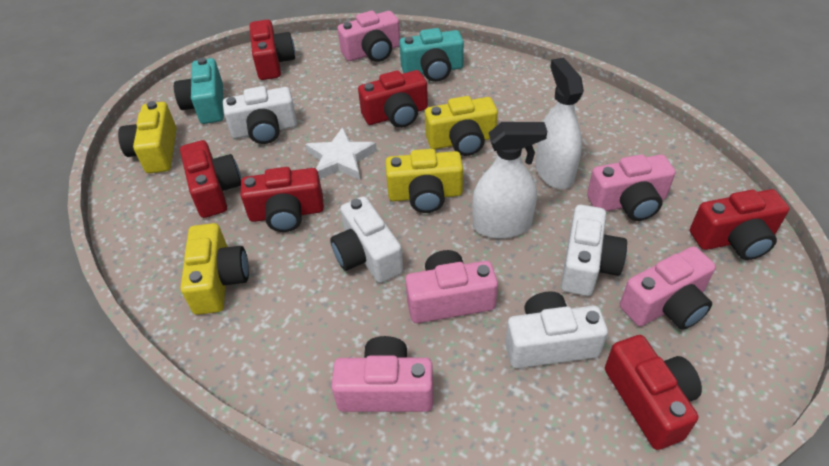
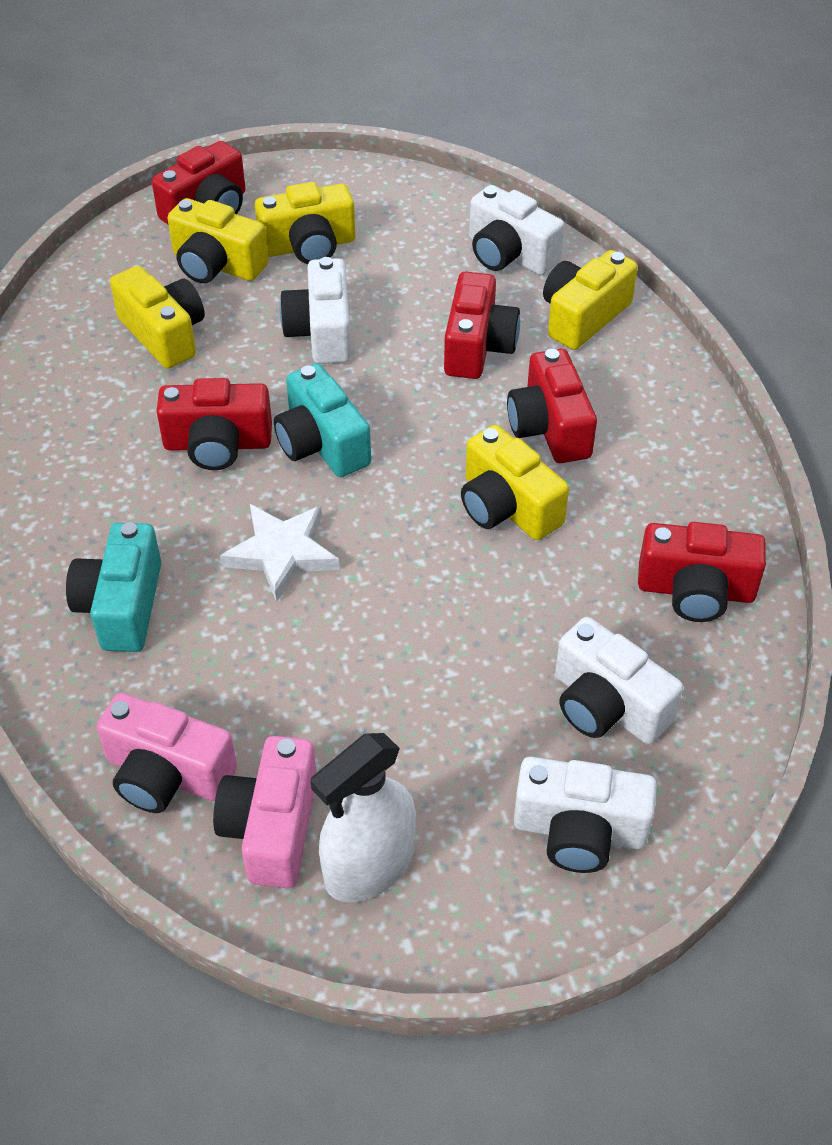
pink camera: [331,336,433,412] [337,11,400,62] [405,250,498,323] [587,154,675,221] [620,246,716,330] = 5 -> [97,693,237,813] [213,736,316,888] = 2
red camera: [180,140,241,218] [241,167,324,232] [249,20,295,80] [358,70,428,128] [605,335,702,450] [690,189,789,260] = 6 -> [152,141,246,225] [156,378,272,470] [444,272,520,379] [507,349,597,463] [638,522,766,622] = 5
white spray bottle: [472,122,547,239] [535,57,584,189] = 2 -> [310,733,416,902] = 1
yellow camera: [118,101,177,174] [181,223,249,315] [385,149,463,213] [425,96,498,156] = 4 -> [110,266,205,369] [168,198,269,283] [255,182,355,264] [461,425,569,540] [543,250,638,350] = 5

